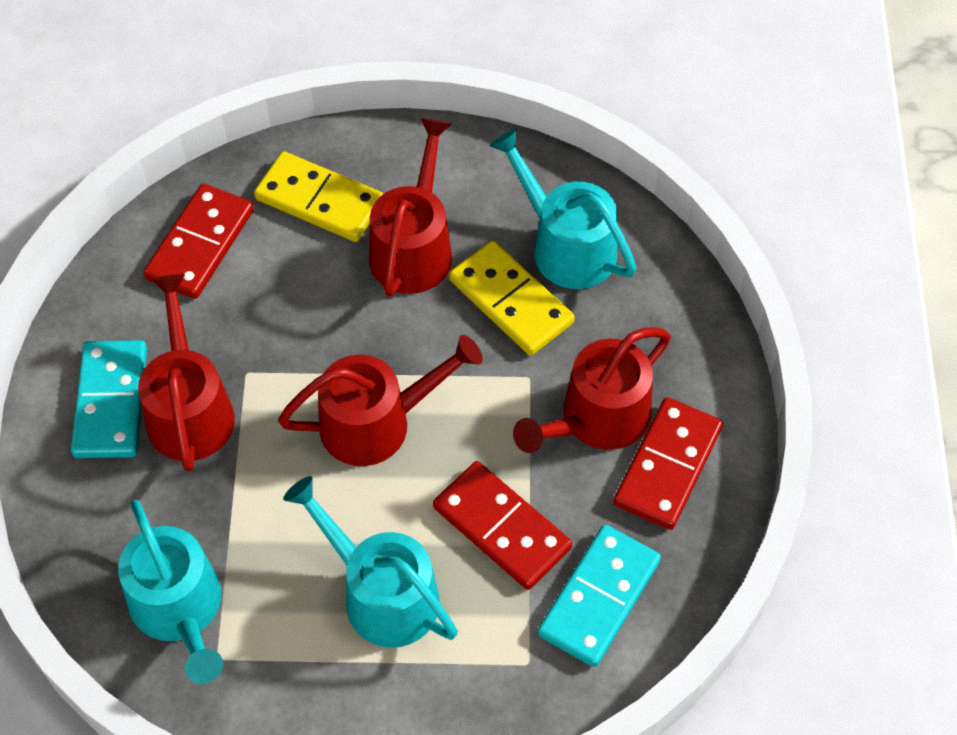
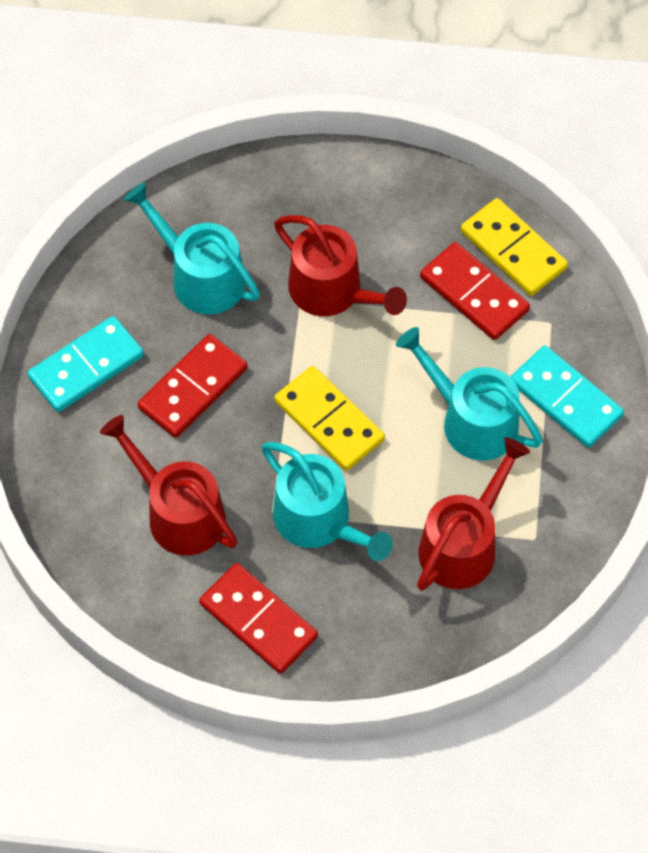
red watering can: [138,274,235,471] [278,335,483,466] [369,118,452,297] [513,327,671,453] = 4 -> [100,415,237,556] [274,215,407,316] [417,437,530,591] = 3

